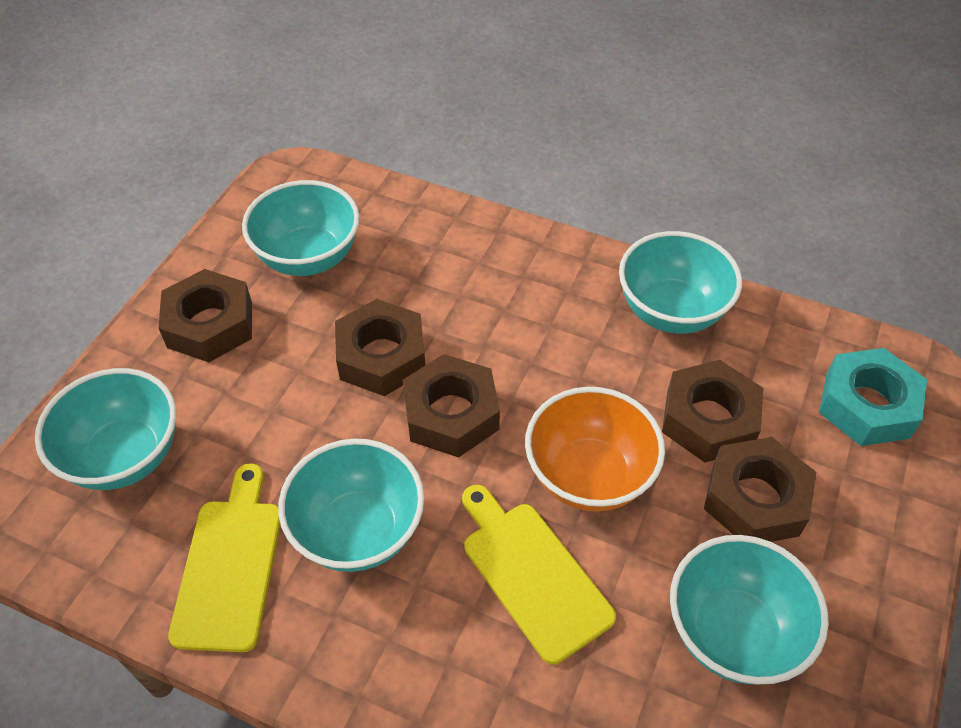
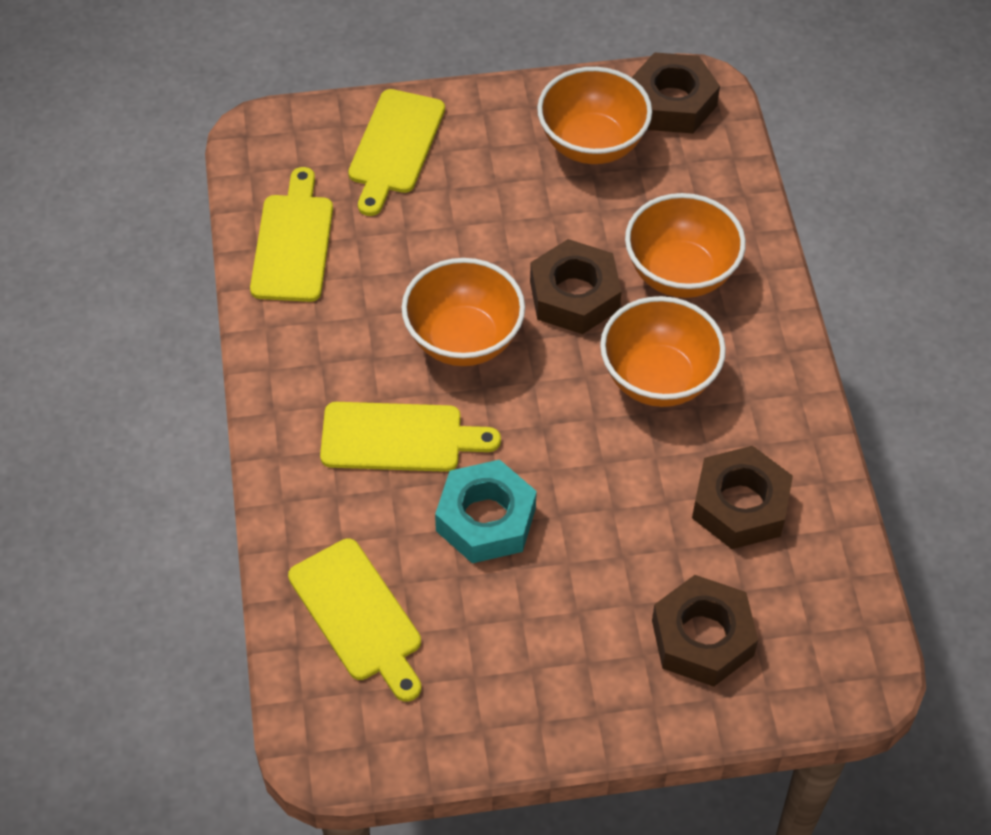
brown nut: [159,269,252,362] [335,299,425,396] [403,354,500,458] [662,360,763,463] [704,437,816,542] = 5 -> [530,239,622,334] [631,52,720,133] [652,575,758,687] [692,446,793,549] = 4
orange bowl: [525,387,665,512] = 1 -> [402,258,525,366] [537,67,652,164] [600,296,726,407] [625,193,746,298] = 4
turquoise bowl: [35,368,176,490] [242,180,359,276] [278,439,424,572] [619,231,742,334] [670,535,829,685] = 5 -> none = 0
yellow cutting board: [168,463,281,652] [462,485,616,664] = 2 -> [250,167,333,302] [288,539,421,702] [320,402,501,472] [348,89,445,216] = 4

